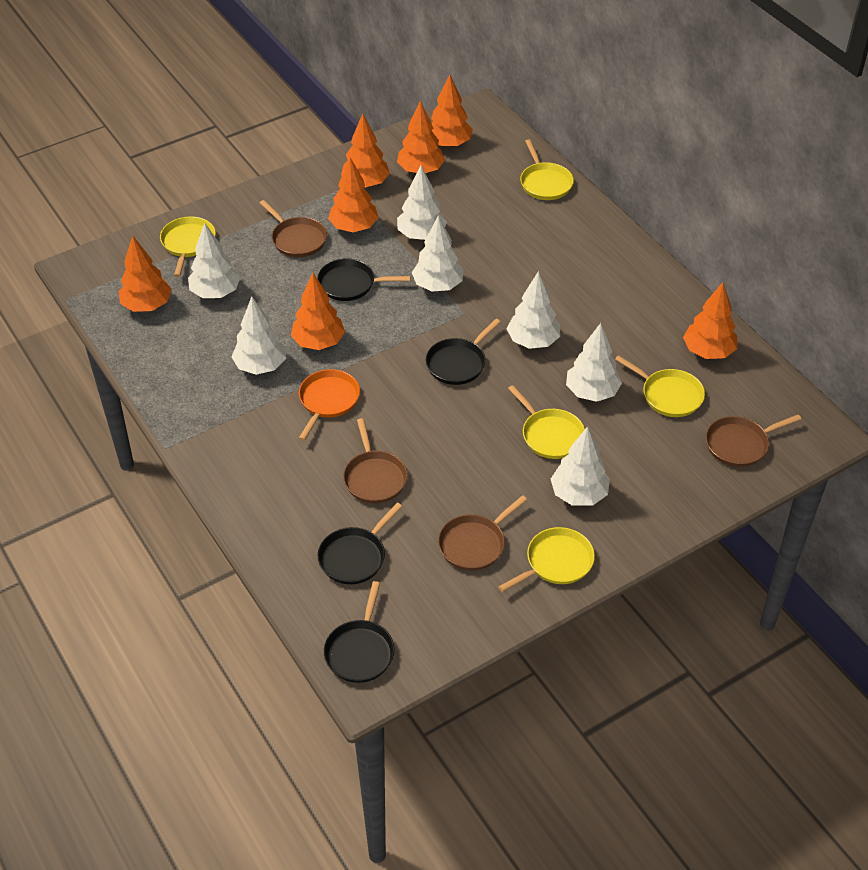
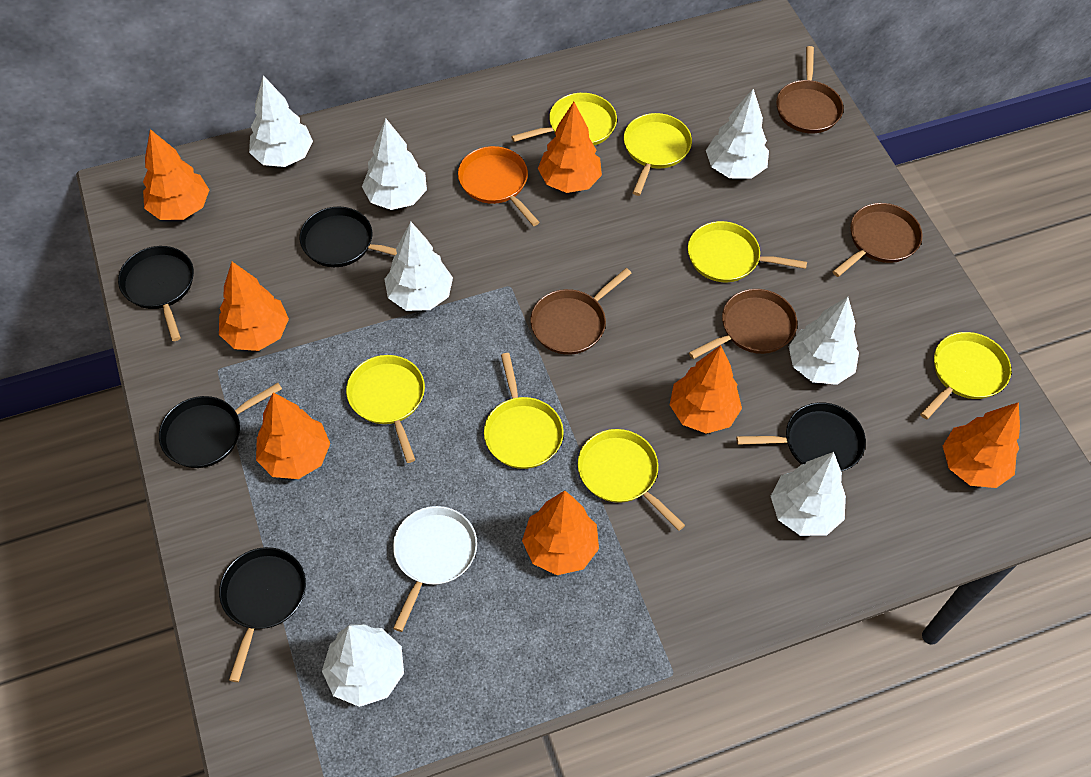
black pan: [317,259,411,301] [318,503,403,584] [324,581,395,683] [426,319,501,385] = 4 -> [118,246,194,341] [159,383,282,468] [219,547,306,682] [300,207,397,267] [736,402,866,472] = 5
white pan: none = 0 -> [393,506,477,632] = 1
yellow pan: [160,217,216,277] [498,527,595,592] [508,385,585,459] [520,139,574,200] [615,355,705,417] = 5 -> [346,355,425,463] [484,353,564,469] [511,93,617,145] [578,429,685,531] [624,113,692,196] [688,221,807,282] [920,332,1011,420] = 7

